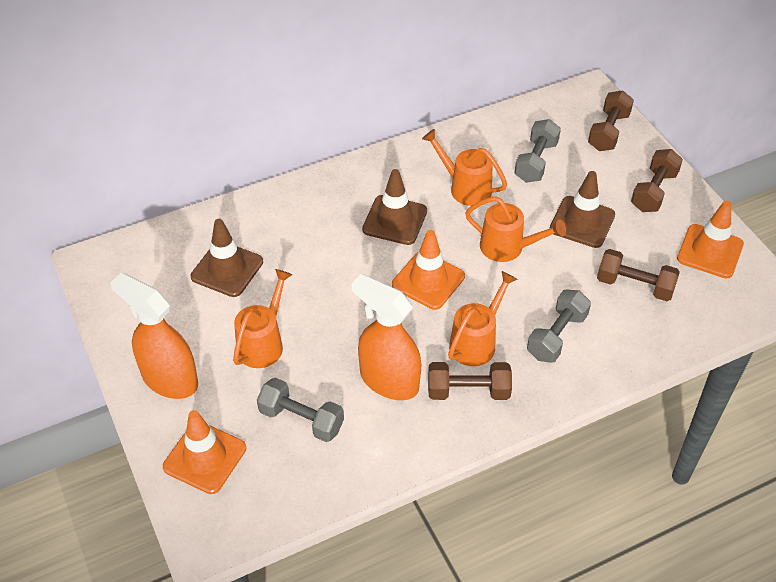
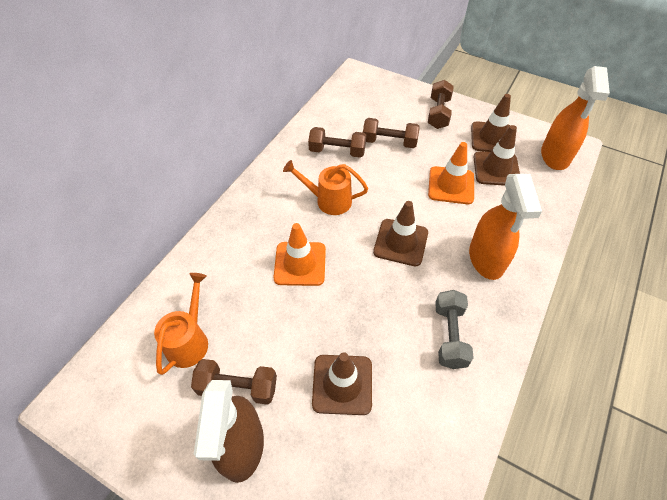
brown spray bottle: none = 0 -> [194,380,264,483] = 1
brown traffic cone: [191,219,263,297] [362,169,427,245] [549,171,615,248] = 3 -> [312,352,372,415] [373,201,428,266] [471,94,511,152] [474,125,520,186] = 4
grey dumbbell: [257,378,344,442] [514,119,561,183] [527,290,591,363] = 3 -> [435,290,474,369] = 1
orange traffic cone: [163,410,246,494] [392,230,465,310] [677,201,744,279] = 3 -> [273,223,326,286] [428,142,474,204] = 2
orange watering can: [233,269,292,368] [422,129,507,206] [448,271,518,366] [465,197,566,262] = 4 -> [154,273,208,375] [283,160,368,215] = 2

